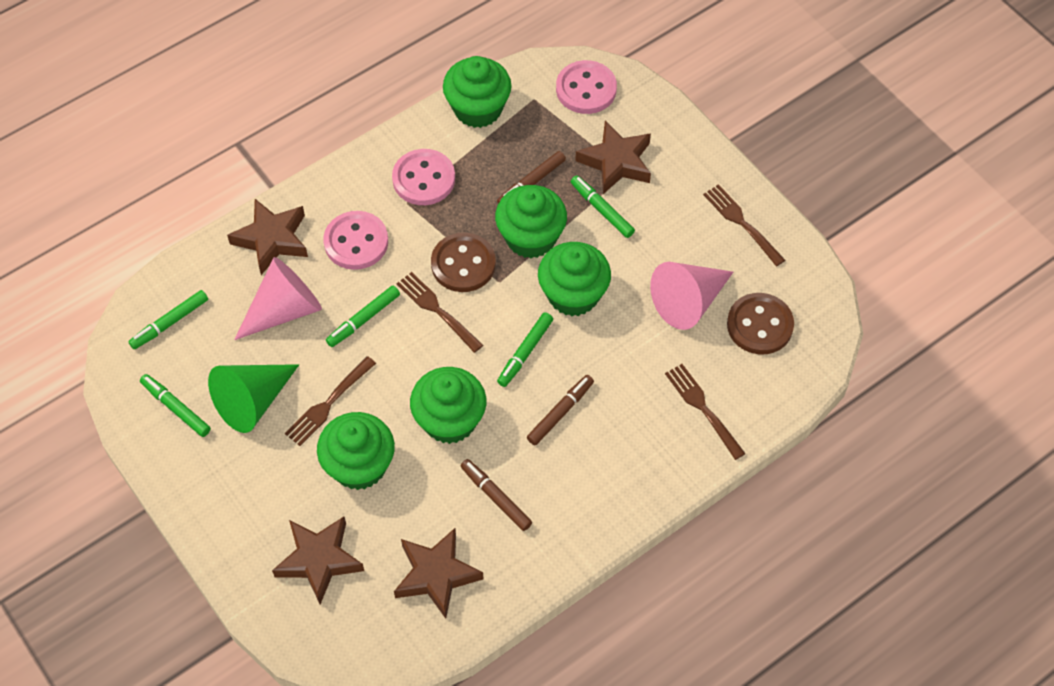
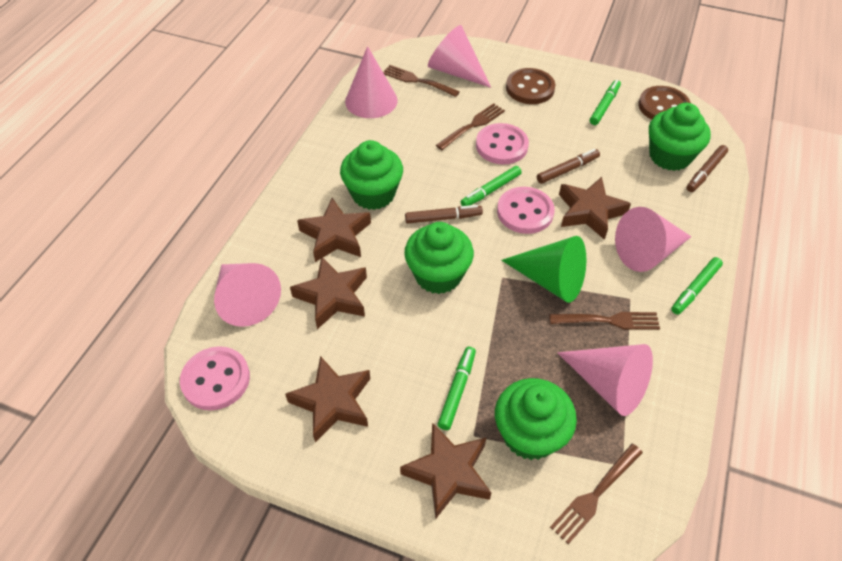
brown star: [227,199,308,275] [272,517,364,604] [394,528,483,619] [575,121,651,194] = 4 -> [285,356,370,442] [290,257,367,329] [297,198,371,262] [400,423,491,518] [559,177,631,240] = 5
green cupcake: [317,412,395,490] [410,367,486,444] [443,56,512,128] [495,185,567,258] [538,242,611,316] = 5 -> [340,140,403,210] [404,222,474,294] [495,378,577,460] [649,103,711,171] = 4
green marker: [128,290,208,349] [140,374,211,437] [326,286,400,347] [497,312,553,387] [570,175,635,238] = 5 -> [438,347,476,430] [461,166,522,206] [590,80,621,125] [671,257,723,315] = 4
pink cone: [234,257,322,340] [650,262,733,330] = 2 -> [214,263,281,327] [345,46,398,118] [428,25,491,88] [557,344,653,416] [615,207,691,272] = 5

